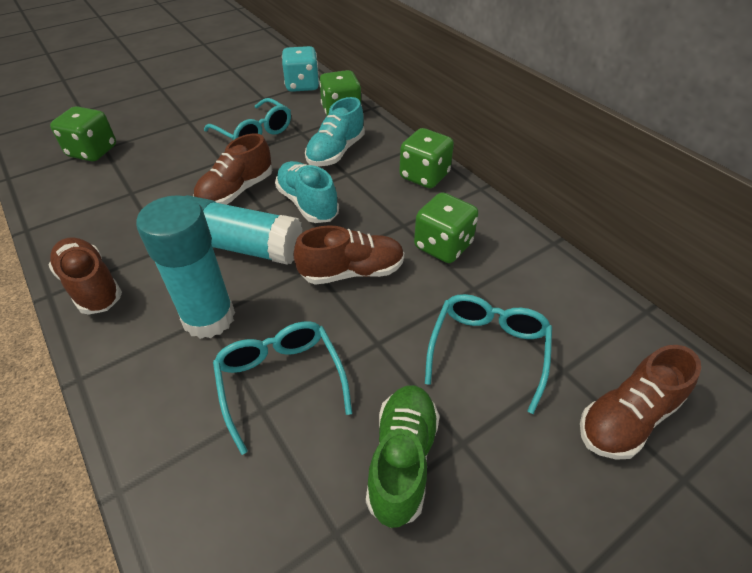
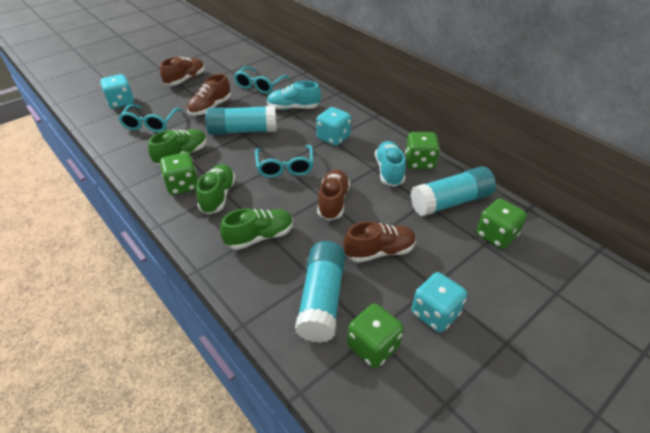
green shoe: [366,385,440,528] = 1 -> [148,129,207,165] [196,164,236,214] [220,208,293,250] = 3
turquoise dice: [282,46,319,92] = 1 -> [100,74,134,109] [316,107,351,146] [412,272,467,333] = 3
turquoise glue stick: [136,195,235,339] [186,195,303,265] = 2 -> [205,106,277,135] [295,241,345,343] [410,166,496,216] = 3

